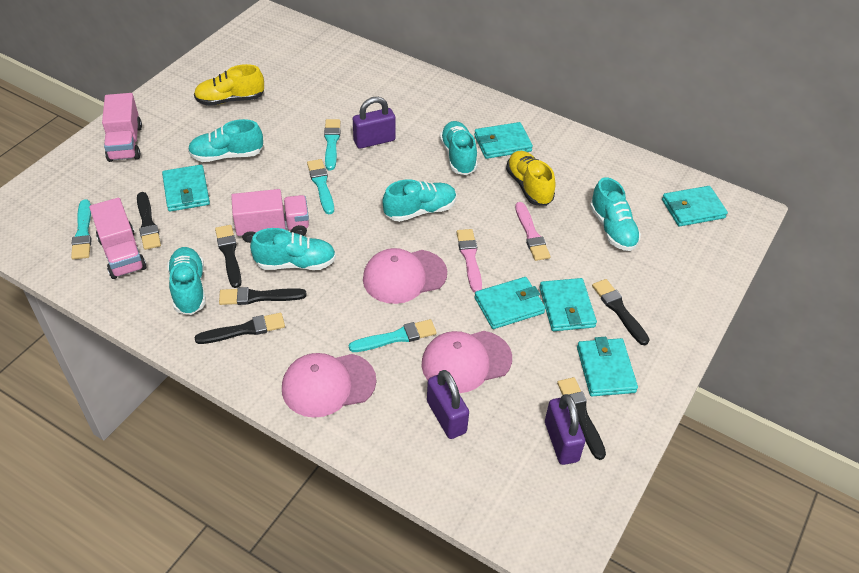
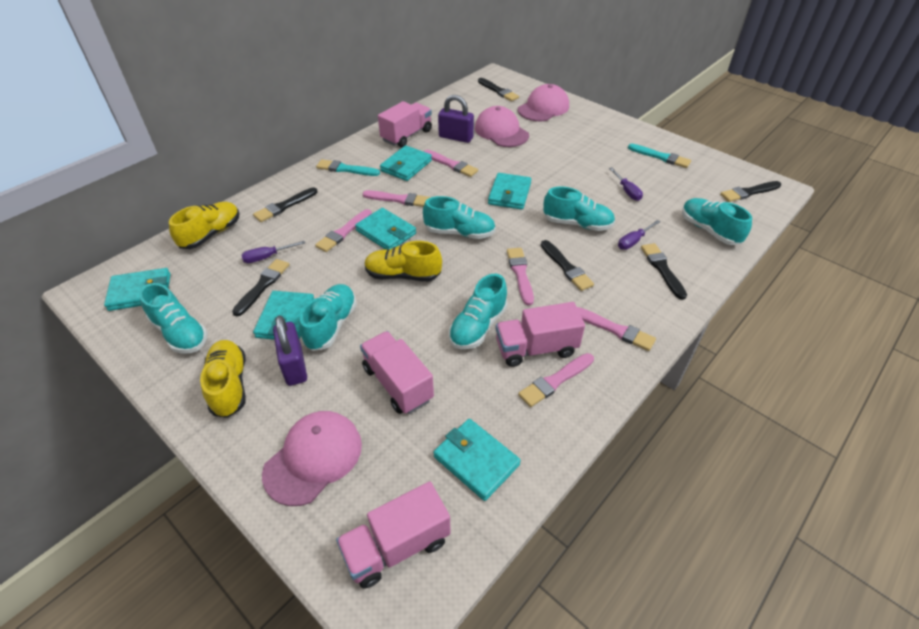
pink brush: [456,229,482,292] [515,202,551,261] = 2 -> [315,209,372,252] [362,190,430,207] [424,150,478,177] [507,248,534,305] [518,353,594,407] [577,307,656,351] = 6
pink truck: [89,198,146,279] [102,93,142,162] [231,189,309,243] = 3 -> [336,482,451,589] [360,331,434,414] [378,101,432,147] [496,302,585,367] = 4
purple padlock: [353,97,396,149] [427,370,469,439] [545,394,585,465] = 3 -> [273,316,307,386] [438,95,474,143] = 2
purple screwdriver: none = 0 -> [241,241,305,263] [609,167,643,201] [618,220,660,250] = 3
turquoise brush: [71,199,92,260] [307,159,334,214] [324,119,340,170] [349,319,437,352] = 4 -> [316,159,380,176] [628,144,691,168] = 2
yellow shoe: [194,64,264,106] [506,151,556,206] = 2 -> [169,202,240,249] [200,340,246,418] [364,241,442,281] = 3

